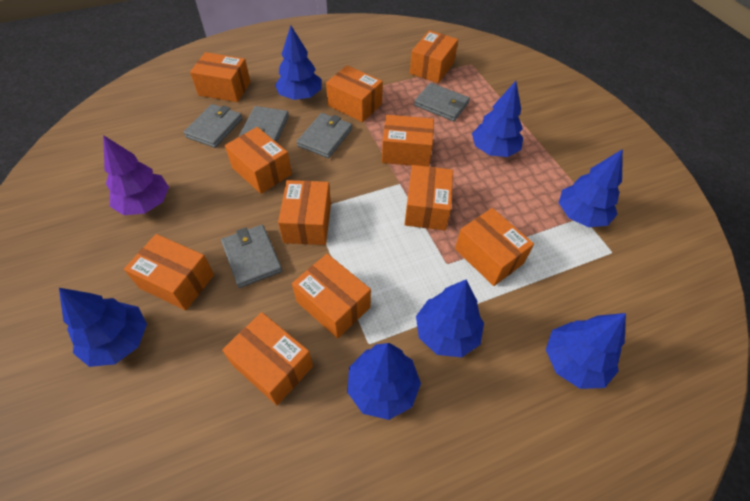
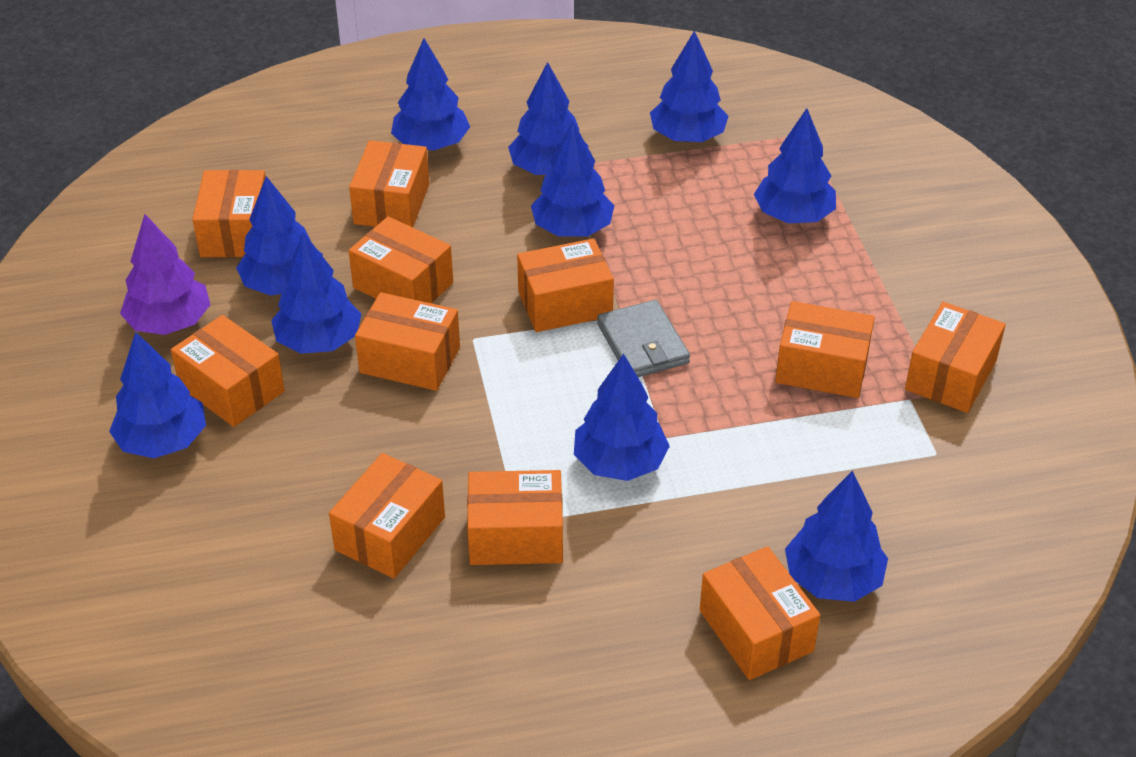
blue tree: [59,288,147,367] [275,25,322,100] [347,343,421,420] [416,280,484,357] [472,81,523,157] [546,313,626,389] [559,149,623,227] = 7 -> [109,332,206,458] [236,176,323,296] [271,232,361,354] [391,38,470,151] [508,62,589,175] [531,122,615,237] [574,354,670,481] [650,30,728,142] [754,108,836,223] [785,471,888,602] = 10
grey wallet: [184,104,243,148] [221,225,282,288] [239,106,289,142] [297,113,352,158] [414,83,470,121] = 5 -> [597,300,690,377] = 1

